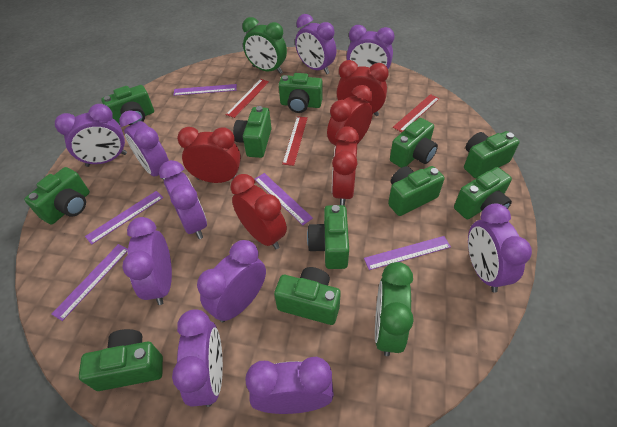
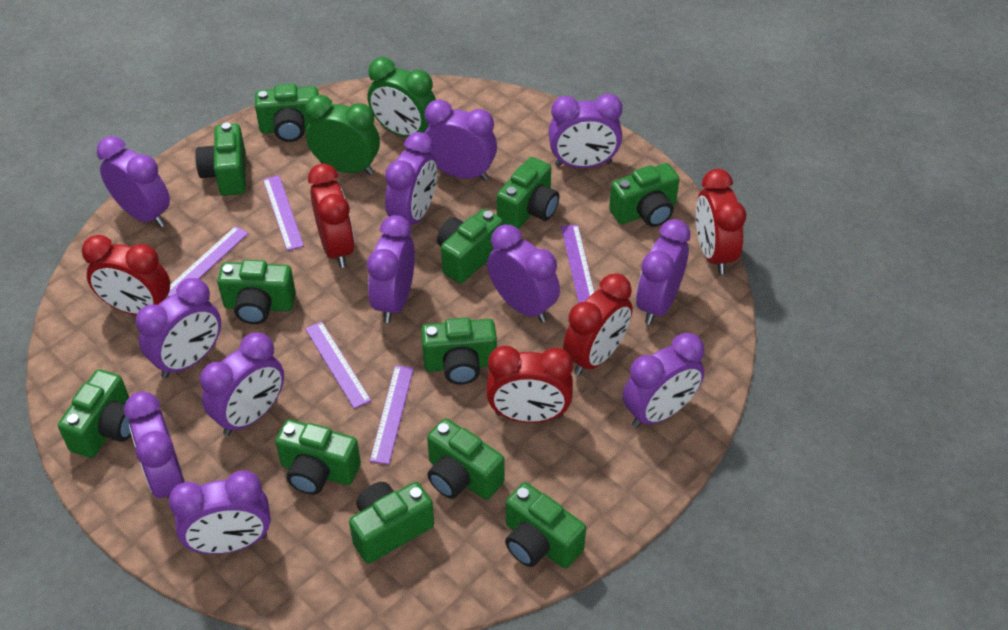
green camera: [24,167,90,225] [79,329,163,391] [101,85,154,125] [233,106,272,158] [274,267,341,325] [279,73,323,113] [307,205,349,269] [388,166,444,216] [390,118,438,168] [454,167,512,219] [464,131,520,178] = 11 -> [58,369,131,458] [195,123,246,196] [217,260,296,324] [255,84,319,142] [275,419,361,495] [349,482,434,564] [421,317,497,384] [427,418,504,500] [437,209,503,284] [497,157,559,229] [505,482,586,569] [609,163,679,227] = 12
purple clock: [55,104,127,167] [119,110,169,181] [122,217,172,305] [159,160,207,239] [172,310,223,407] [197,240,266,322] [245,357,334,414] [295,14,336,74] [346,25,395,69] [468,203,532,293] = 10 -> [97,136,170,227] [124,392,185,499] [136,278,221,378] [168,471,271,554] [200,332,284,436] [367,215,415,323] [385,132,437,225] [425,100,497,181] [487,225,560,323] [548,94,623,168] [623,333,704,428] [636,219,691,325] = 12
red ruler: [225,79,269,118] [282,116,308,166] [393,94,439,132] = 3 -> none = 0

